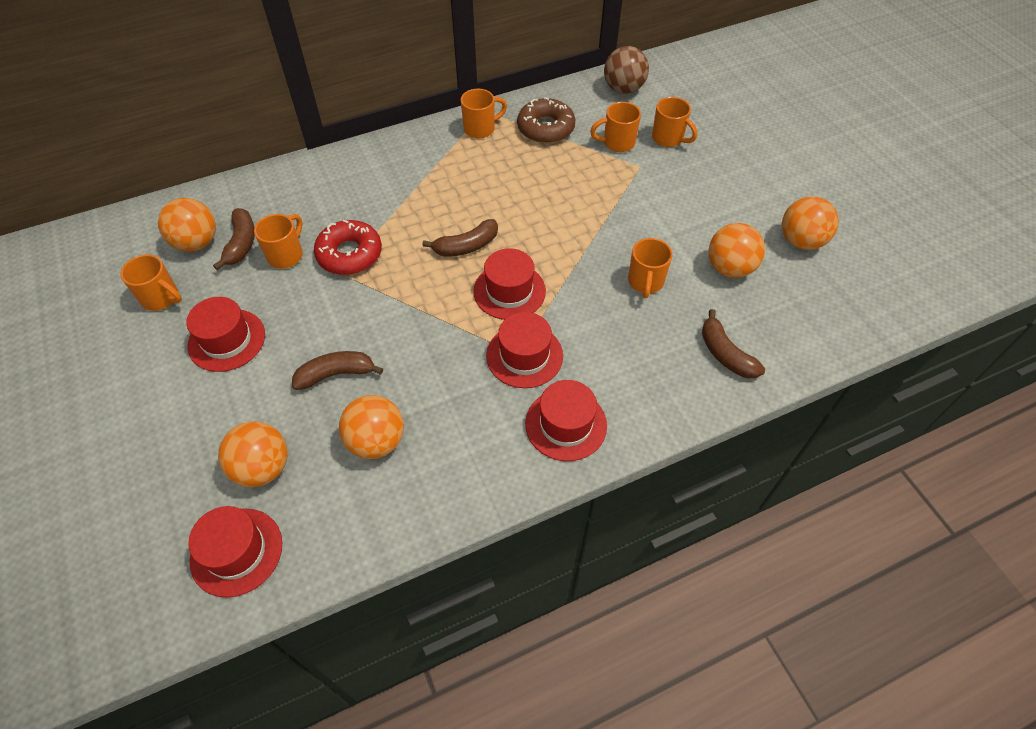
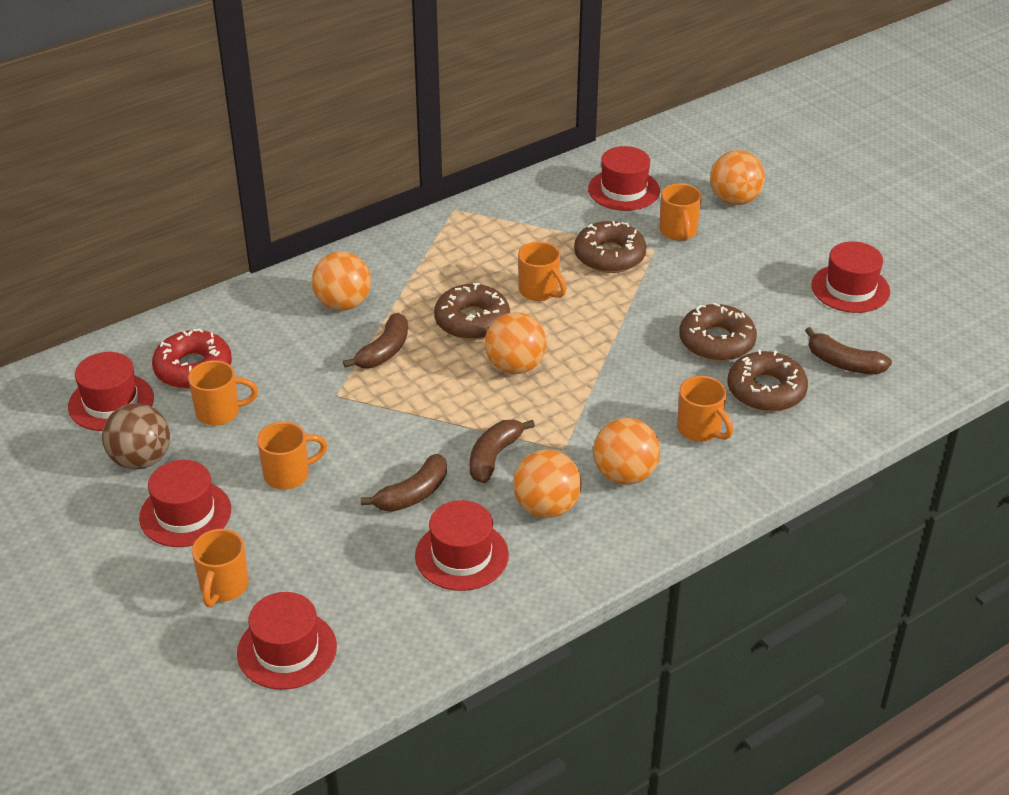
brown donut: [517,97,575,143] = 1 -> [434,283,510,340] [574,221,646,273] [679,303,757,361] [728,350,808,412] = 4
red hat: [186,297,265,372] [188,506,282,598] [473,248,546,320] [486,312,563,388] [525,380,607,461] = 5 -> [68,352,154,431] [139,460,231,547] [237,592,337,690] [415,500,509,591] [588,146,660,211] [811,242,890,313] = 6

